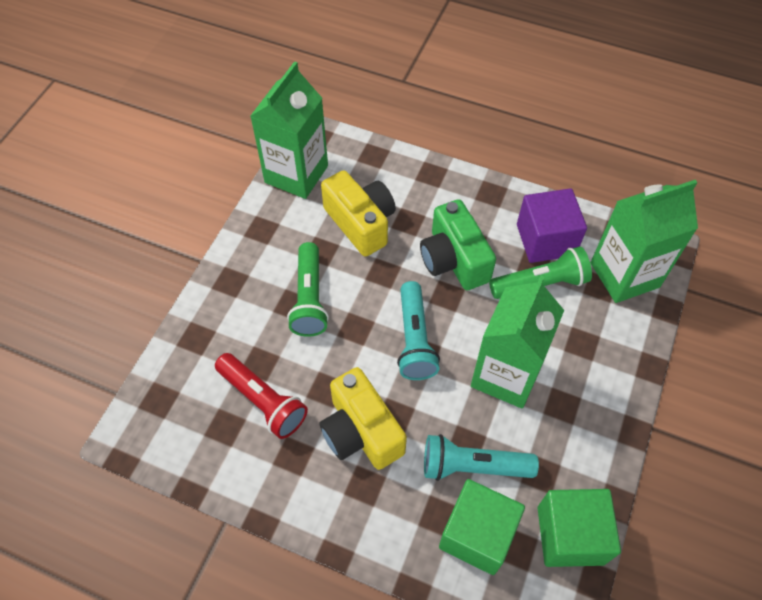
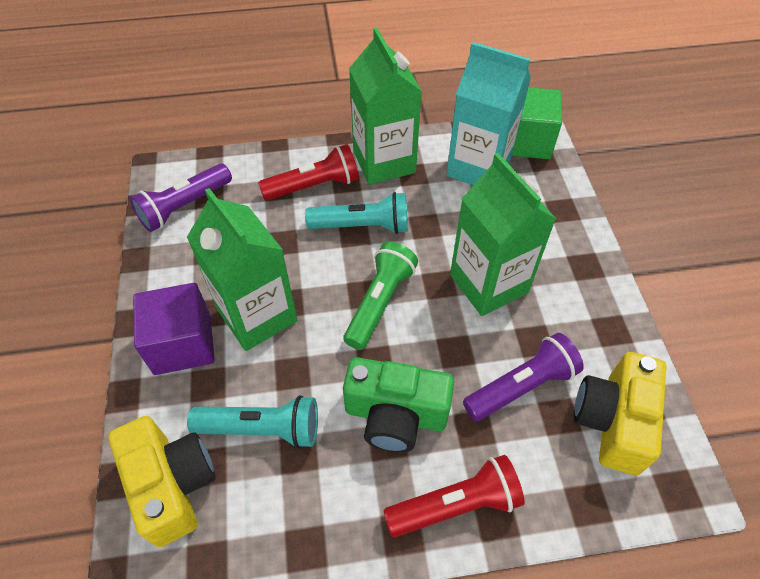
green cube: [439,479,525,575] [538,489,621,567] = 2 -> [512,87,562,159] = 1
green flashlight: [287,242,329,337] [489,246,592,299] = 2 -> [344,242,418,350] = 1
purple flashlight: none = 0 -> [130,164,232,232] [463,333,584,421] = 2
red flashlight: [215,353,308,439] = 1 -> [258,144,359,201] [383,455,525,537] = 2
turquoise carton: none = 0 -> [446,42,531,185] = 1

